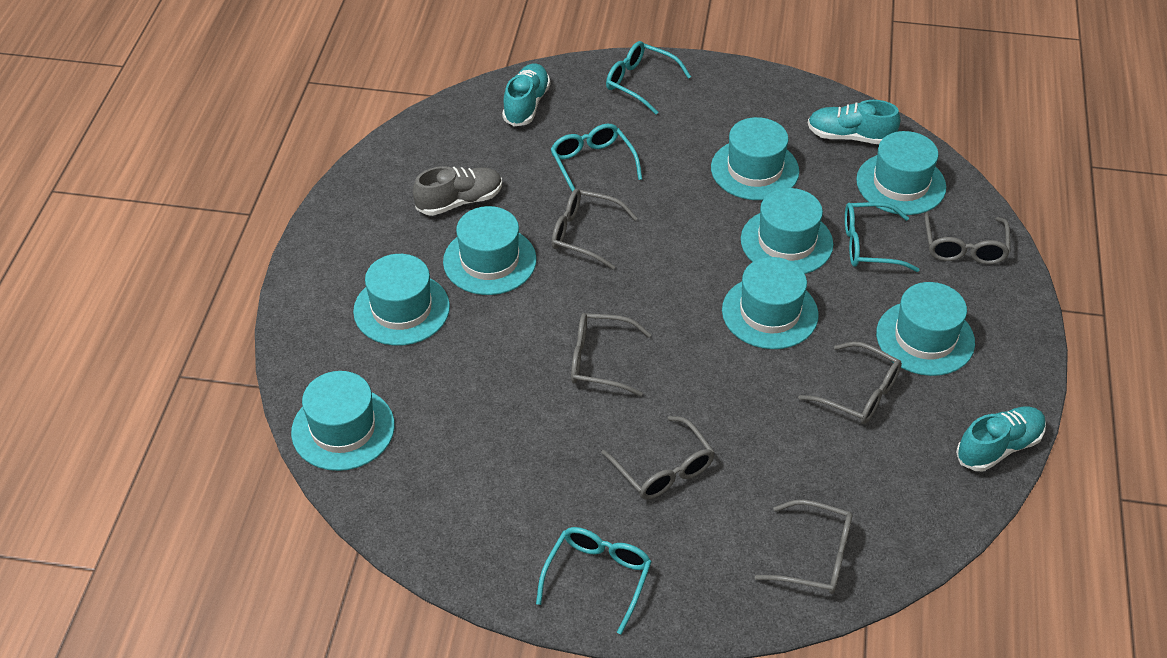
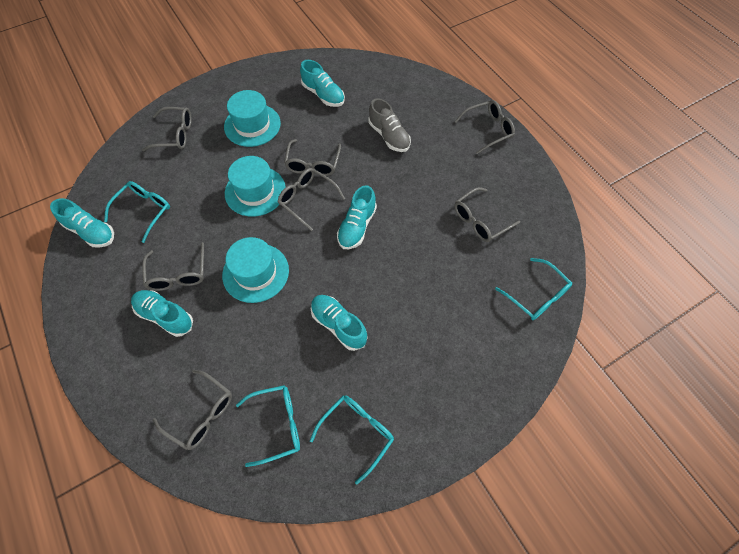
grey glasses: [551,189,638,269] [571,313,651,396] [601,416,715,500] [755,500,852,594] [798,341,902,424] [924,212,1010,264] = 6 -> [142,107,192,151] [142,242,204,291] [153,370,232,450] [278,168,345,231] [284,139,341,176] [454,187,520,242] [455,100,515,154] = 7
turquoise hat: [291,371,395,471] [353,254,450,346] [443,206,537,295] [711,117,799,200] [722,257,819,349] [741,188,834,274] [856,131,946,215] [876,282,975,376] = 8 -> [222,237,289,303] [224,90,281,147] [225,156,286,217] = 3
turquoise shoe: [502,63,550,127] [808,100,900,144] [956,406,1046,471] = 3 -> [50,198,114,248] [131,290,193,337] [300,60,345,107] [311,295,368,351] [337,185,377,249] = 5

